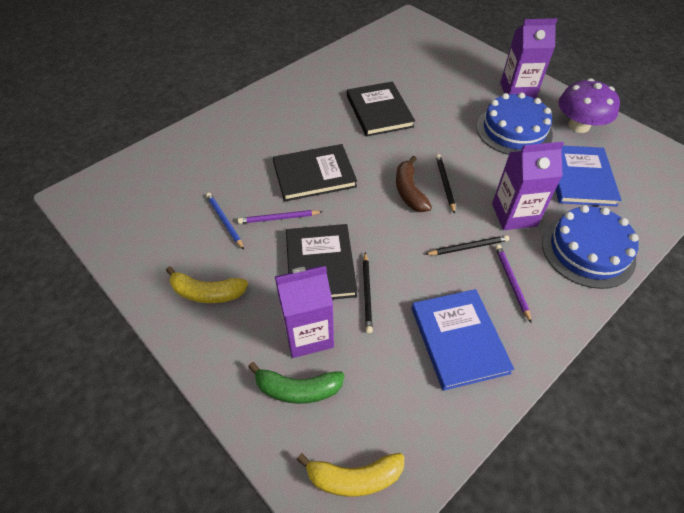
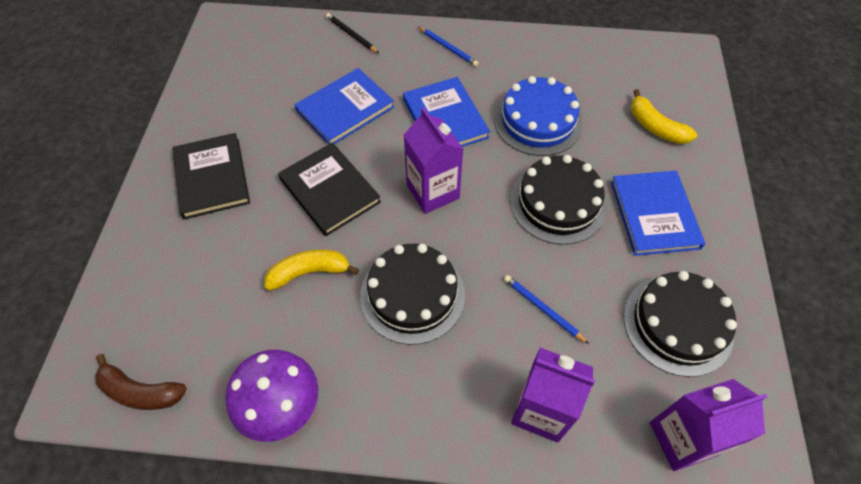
black book: [273,144,357,202] [286,224,357,300] [347,81,415,137] = 3 -> [172,133,250,219] [278,142,381,236] = 2
black cake: none = 0 -> [360,244,465,345] [510,155,607,245] [623,271,737,377] = 3
black pencil: [363,252,373,333] [425,235,509,255] [436,154,455,214] = 3 -> [326,13,379,53] = 1
blue book: [412,289,514,391] [556,146,621,206] = 2 -> [295,68,394,144] [403,77,490,147] [611,171,705,256] = 3
blue cake: [476,92,553,155] [542,205,639,289] = 2 -> [494,76,583,156] = 1
blue pencil: [206,193,244,250] = 1 -> [419,27,478,67] [504,275,589,344] = 2
green banana: [248,362,344,404] = 1 -> none = 0
purple pencil: [238,210,323,224] [495,245,532,323] = 2 -> none = 0

